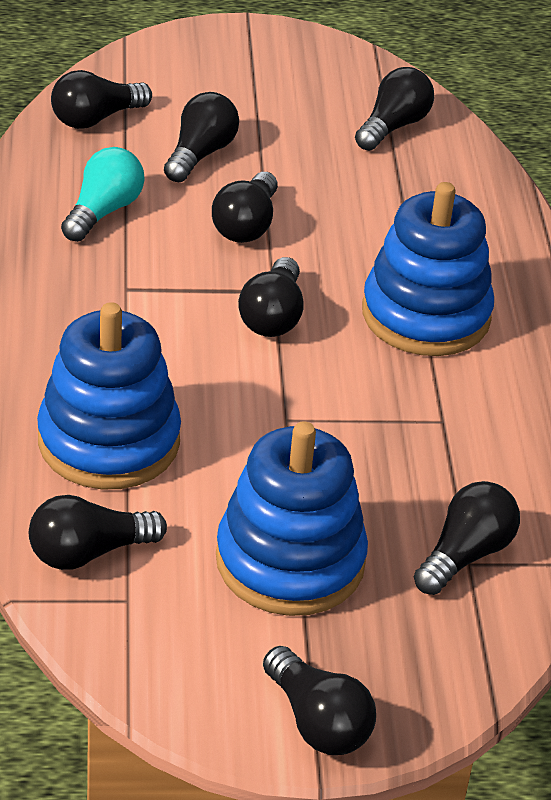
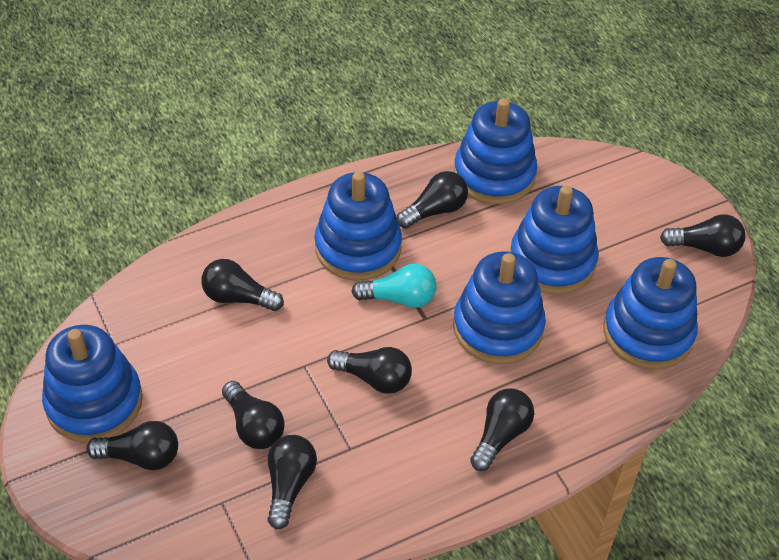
blue stacking toy: [37,302,181,489] [216,421,368,616] [362,182,494,356] = 3 -> [42,325,143,443] [315,172,402,281] [453,252,546,364] [454,98,537,205] [510,186,599,295] [603,257,698,370] = 6

